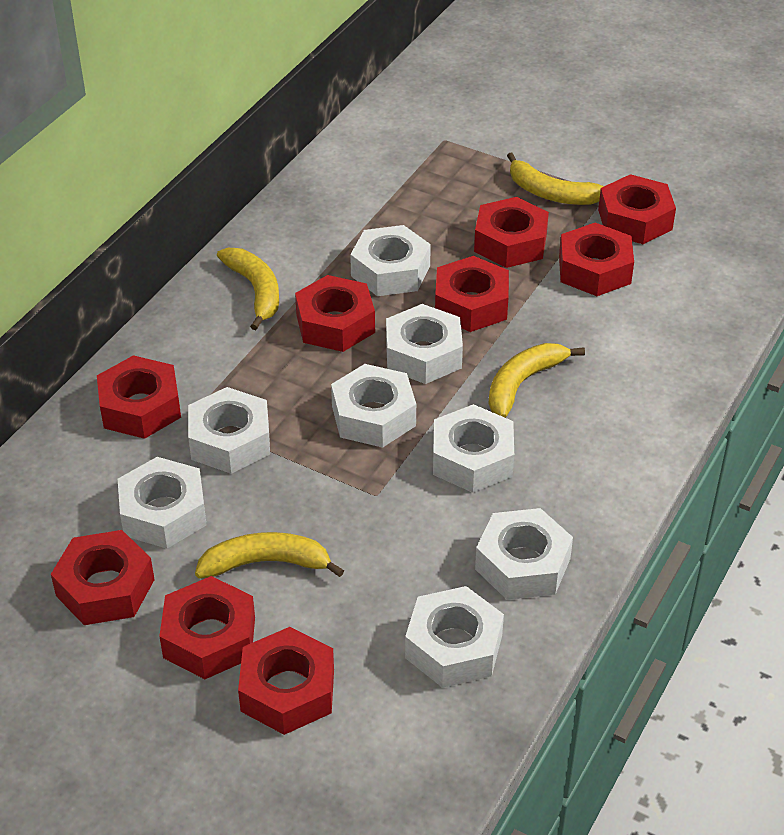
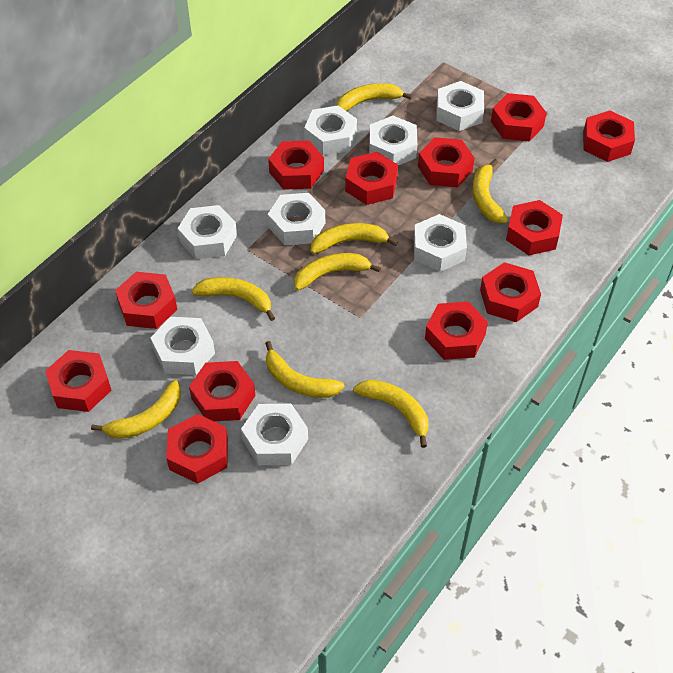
red nut: [51,530,155,625] [97,355,181,439] [159,576,255,679] [238,627,334,735] [295,275,375,352] [435,256,509,332] [474,197,549,268] [559,223,634,296] [598,174,676,244] = 9 -> [45,350,112,412] [115,272,177,329] [166,414,228,484] [189,361,255,421] [268,141,324,190] [345,152,398,205] [418,137,474,187] [425,302,488,360] [480,262,541,322] [491,93,547,141] [506,200,563,256] [583,111,635,162] = 12
yellow banana: [195,532,344,579] [217,248,279,330] [489,343,585,418] [507,152,604,205] = 4 -> [91,380,181,439] [192,277,275,321] [265,341,344,398] [294,253,381,290] [311,223,398,254] [336,83,412,111] [353,380,429,448] [473,159,508,223] = 8

